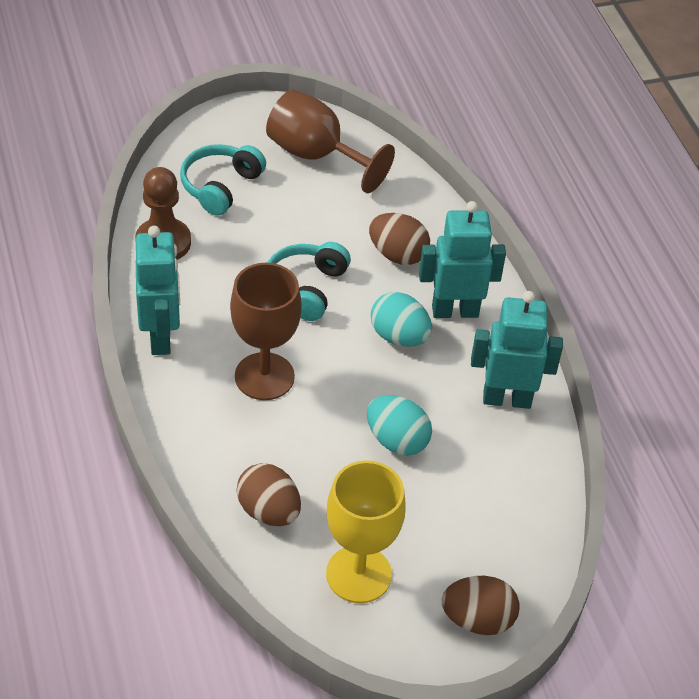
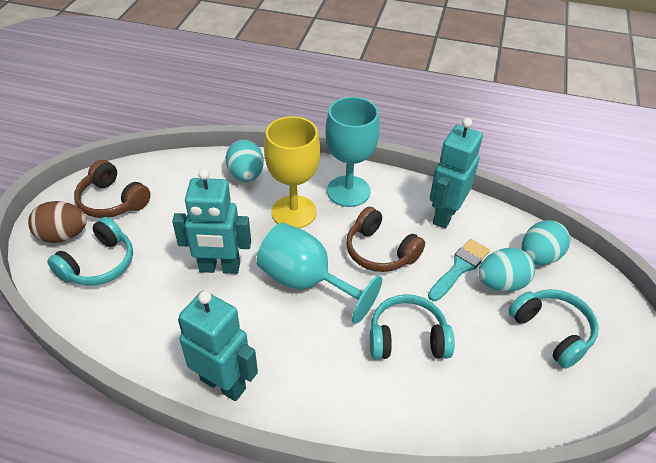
brown egg: [237,463,301,526] [369,213,430,265] [442,576,520,635] = 3 -> [28,201,87,243] = 1
brown goblet: [230,263,302,400] [266,90,395,193] = 2 -> none = 0
brown headphones: none = 0 -> [74,160,151,218] [346,207,425,272] = 2
brown pawn: [135,167,191,260] = 1 -> none = 0
turquoise brush: none = 0 -> [428,239,490,301] = 1
turquoise egg: [367,395,432,456] [371,292,432,347] = 2 -> [225,140,264,182] [478,248,535,292] [522,220,570,265] = 3
turquoise goblet: none = 0 -> [256,223,382,324] [325,97,380,207] = 2
turquoise headphones: [180,144,266,216] [267,242,351,321] = 2 -> [47,217,133,286] [370,294,454,359] [508,289,599,369] = 3

